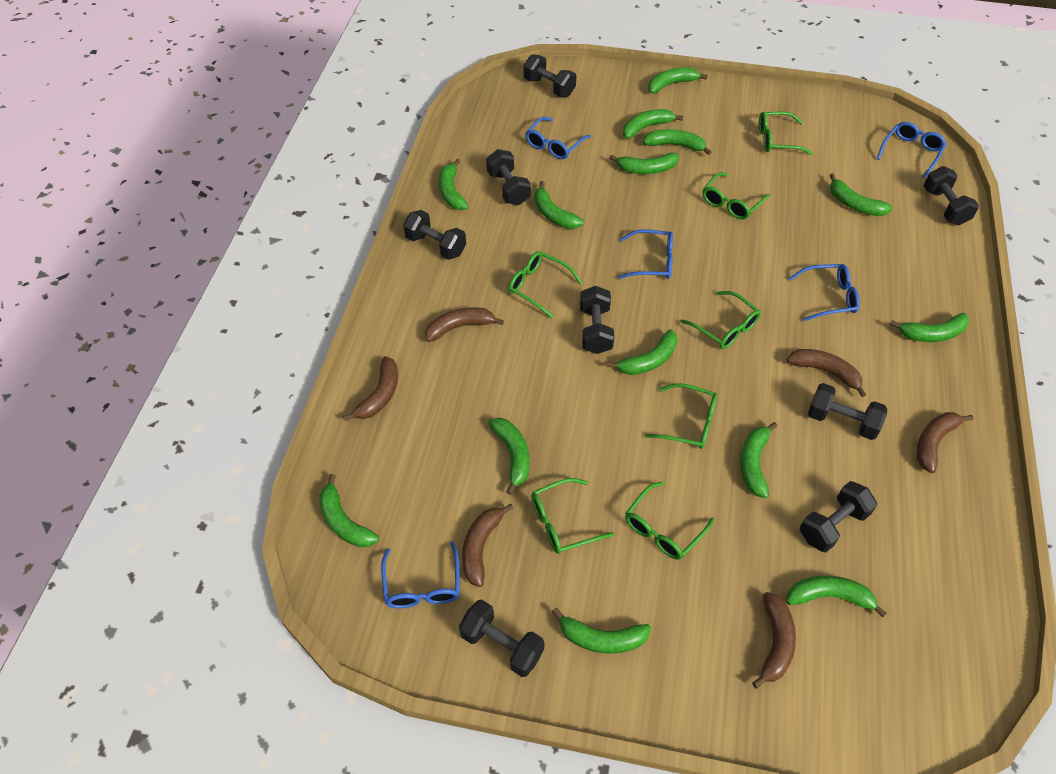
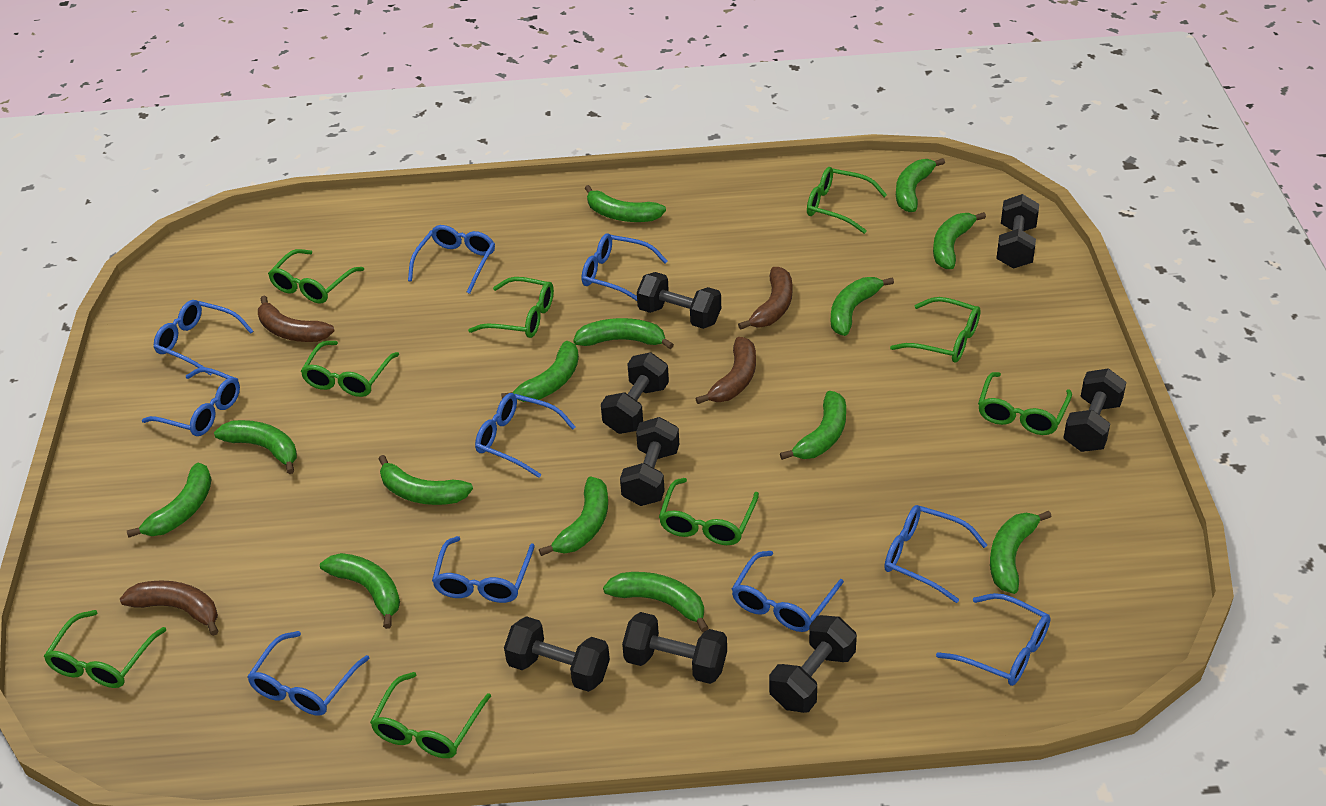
blue glasses: [381,541,460,608] [525,117,591,159] [618,229,673,279] [789,264,860,321] [877,122,947,178] = 5 -> [142,367,240,436] [154,300,253,375] [247,631,370,716] [408,225,495,294] [432,536,535,603] [475,393,575,478] [582,233,667,301] [732,551,844,632] [884,505,987,603] [936,593,1051,686] = 10
brown banana: [343,356,398,421] [425,307,504,342] [462,504,514,587] [752,592,796,689] [786,349,866,397] [917,412,973,473] = 6 -> [120,580,218,636] [258,296,334,342] [695,337,756,404] [738,267,793,330] = 4
green glasses: [509,251,582,318] [531,478,615,554] [625,482,714,560] [645,383,717,449] [680,291,761,349] [702,172,770,220] [759,111,812,155] = 7 -> [44,610,166,688] [268,249,364,304] [301,341,399,397] [370,672,491,758] [468,277,554,338] [659,478,759,545] [807,167,887,234] [890,297,981,362] [978,372,1072,435] = 9

